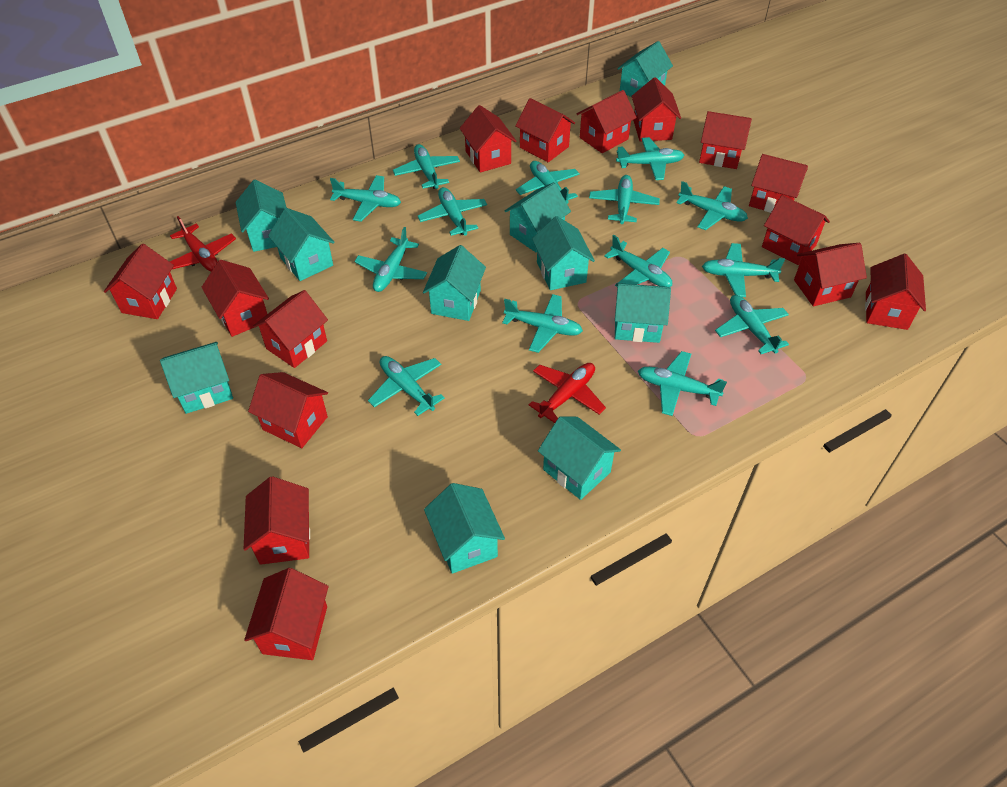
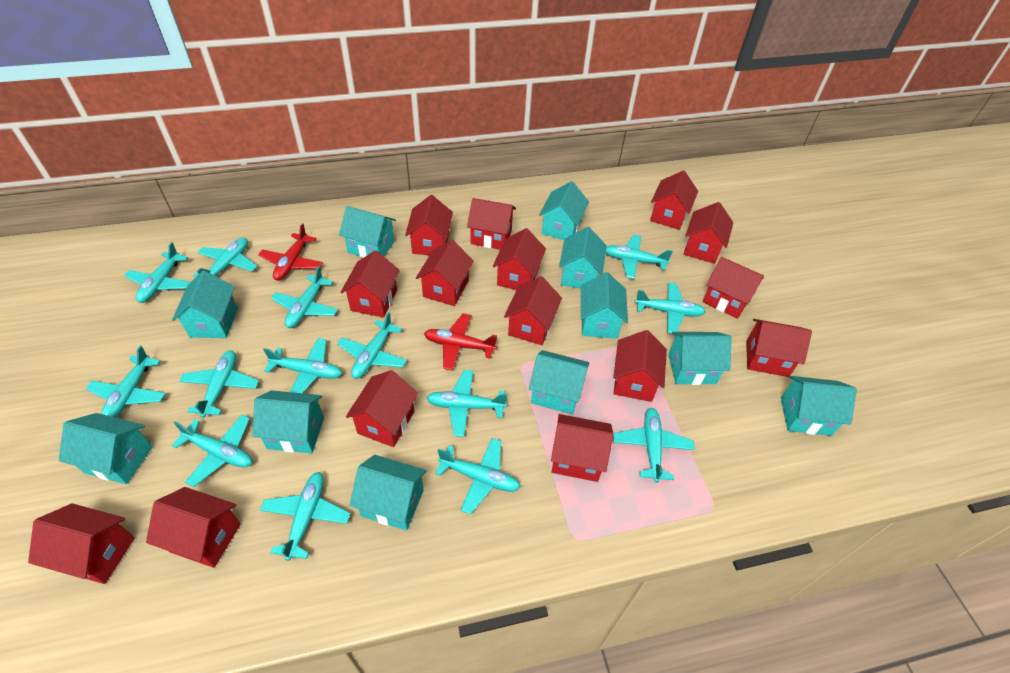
turquoise house: [160,342,233,414] [235,180,286,252] [268,208,335,281] [423,245,486,321] [424,483,505,574] [505,182,571,252] [532,216,595,290] [538,417,621,500] [615,283,671,343] [617,41,673,97] = 10 -> [59,413,153,484] [172,271,238,338] [252,390,324,453] [339,206,396,258] [350,455,427,531] [529,350,589,415] [539,181,589,240] [559,227,607,289] [581,272,628,339] [668,332,732,385] [781,376,857,436] = 11

